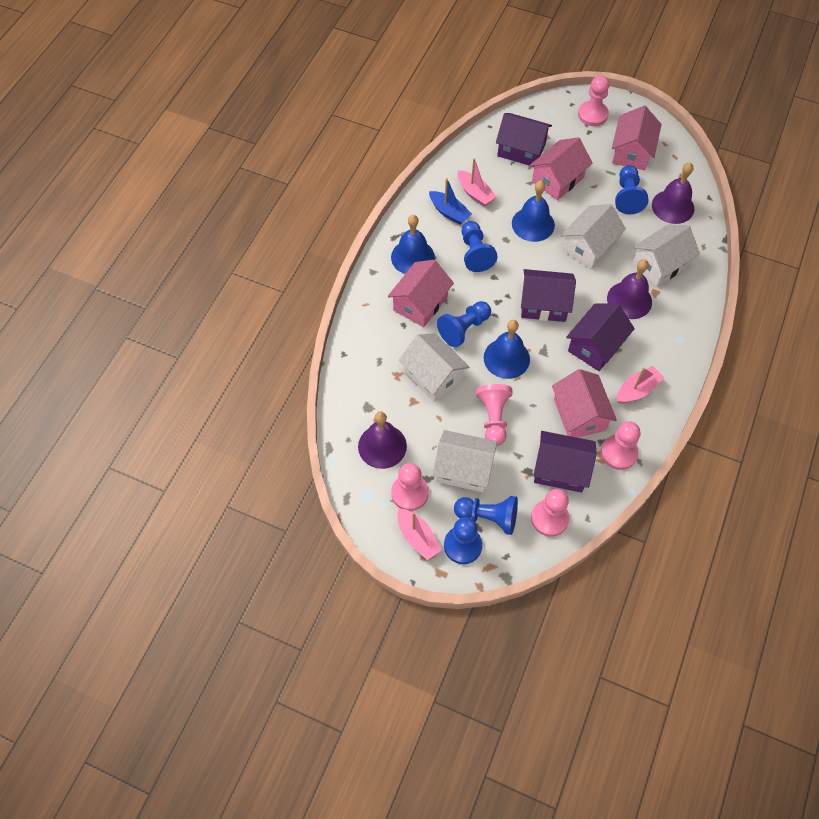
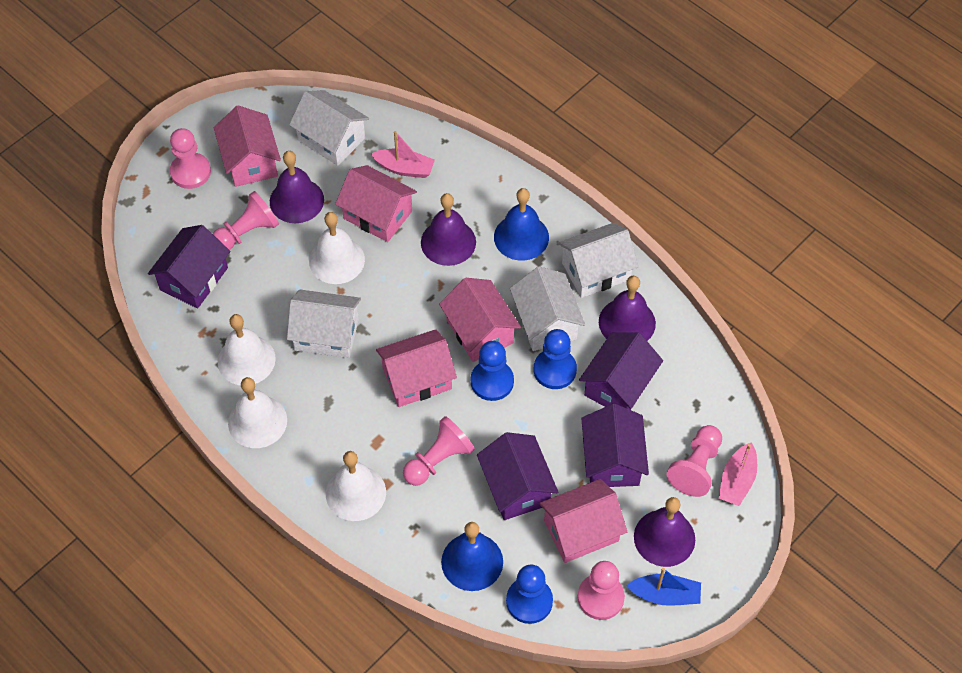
blue bell: [391,215,435,274] [484,320,530,379] [512,181,555,242] = 3 -> [441,522,503,591] [494,188,549,261] = 2
blue pawn: [437,301,491,347] [444,517,482,564] [454,496,518,535] [462,221,498,272] [615,165,648,215] = 5 -> [471,341,514,401] [506,565,553,624] [534,329,577,389] = 3
pink boat: [397,508,442,560] [458,158,496,207] [617,366,664,403] = 3 -> [371,131,435,178] [719,442,757,506] = 2
pink house: [388,260,454,327] [530,137,593,200] [552,369,617,438] [612,106,662,170] = 4 -> [214,105,281,187] [335,165,417,242] [376,329,457,407] [439,278,521,362] [539,479,627,563] = 5
purple bell: [358,411,407,469] [607,259,652,319] [652,163,694,224] = 3 -> [270,151,324,223] [421,193,476,266] [599,276,656,341] [634,497,695,567] = 4
white bell: none = 0 -> [218,314,276,385] [228,377,287,448] [309,212,365,284] [326,451,386,521] = 4

